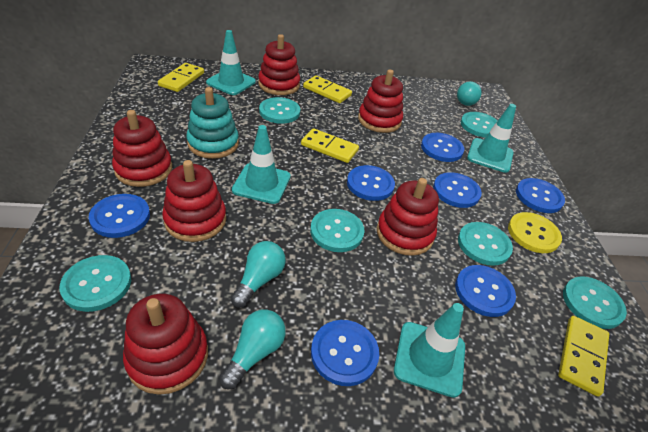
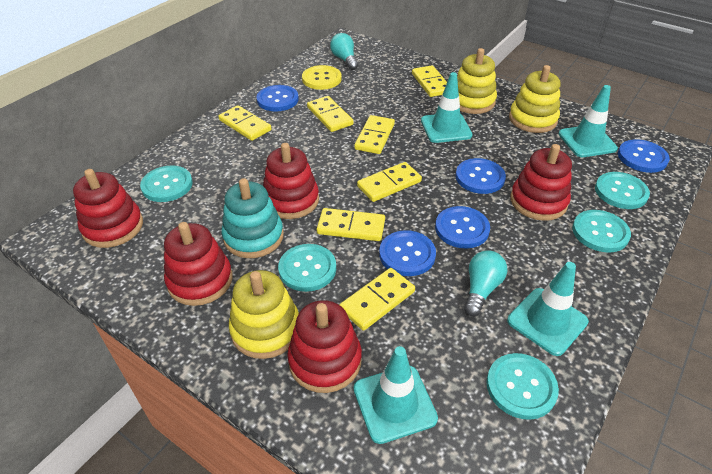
blue button: [89,194,150,238] [311,320,379,386] [347,165,395,201] [421,133,464,162] [433,172,482,208] [455,265,516,317] [516,178,565,213] = 7 -> [257,85,299,111] [379,230,436,276] [435,206,490,248] [455,158,506,194] [618,139,670,173] = 5
red stacking toy: [112,110,172,187] [123,294,208,395] [162,160,226,242] [258,34,300,95] [358,69,403,133] [377,178,439,256] = 6 -> [73,169,143,248] [164,222,233,306] [263,143,319,219] [287,300,362,393] [510,144,572,221] = 5
turquoise button: [59,255,131,312] [259,97,300,124] [310,209,364,252] [458,222,513,266] [461,112,498,138] [563,276,627,329] = 6 -> [140,165,193,202] [278,244,336,292] [486,353,559,420] [572,210,631,253] [595,172,650,209] = 5
turquoise light bulb: [219,309,286,389] [231,241,286,308] [457,81,483,106] = 3 -> [330,33,358,70] [464,250,507,316] = 2
yellow domino: [158,63,204,92] [301,128,359,163] [303,75,352,103] [558,316,609,397] = 4 -> [218,105,272,141] [307,96,354,132] [317,208,385,241] [340,268,415,331] [354,115,395,154] [357,162,422,202] [412,65,447,97] = 7
yellow stacking toy: none = 0 -> [229,270,299,359] [457,48,497,114] [509,65,561,133] = 3

